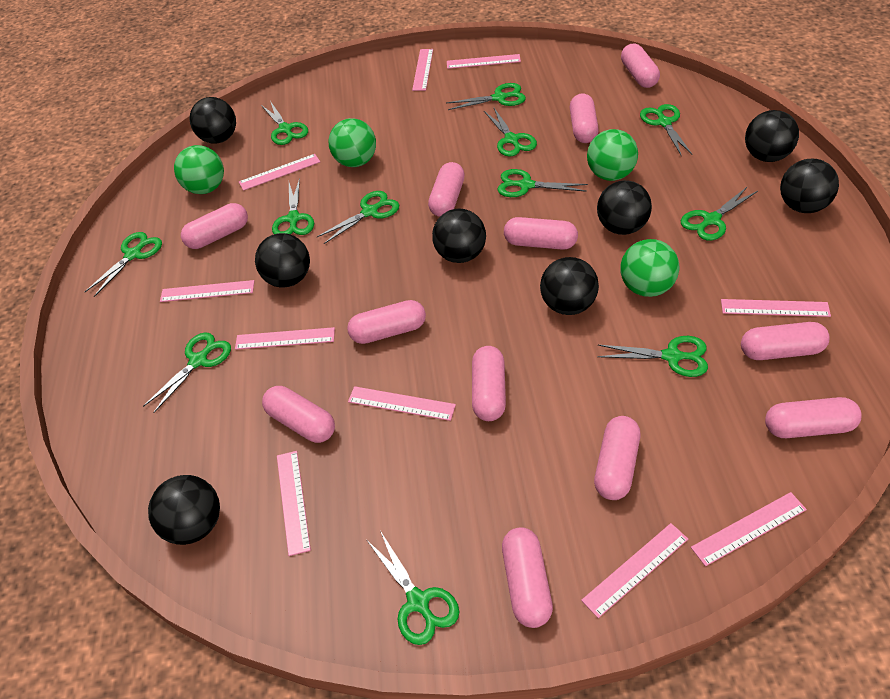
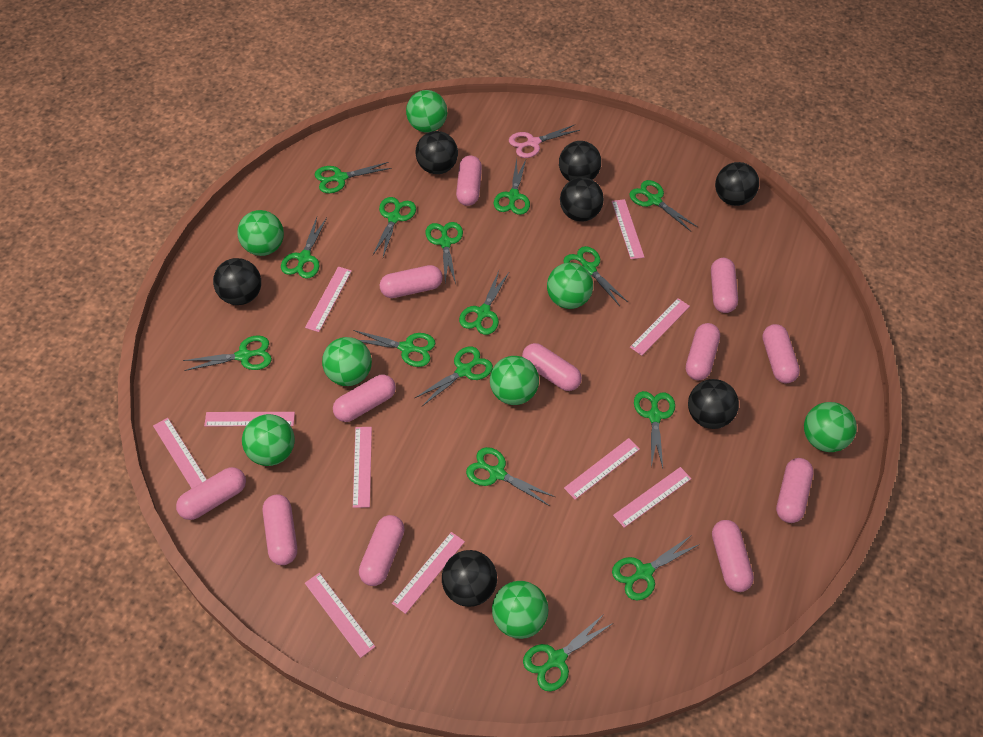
black ball: [148,475,220,545] [190,97,236,144] [255,233,310,287] [432,209,486,263] [540,257,599,315] [597,180,652,235] [745,110,799,162] [780,159,839,213] = 8 -> [213,258,261,305] [415,131,458,174] [442,550,497,607] [559,141,601,181] [560,177,604,222] [688,379,739,429] [715,162,759,206] = 7
green ball: [174,145,224,194] [329,118,376,167] [587,129,638,181] [620,239,680,297] = 4 -> [237,210,284,256] [242,414,295,466] [322,337,372,386] [406,90,447,133] [490,356,539,405] [492,581,548,639] [547,262,593,309] [804,402,857,452] = 8
green scissors: [85,232,162,297] [143,332,231,413] [261,101,308,145] [272,178,314,235] [317,191,399,244] [367,531,459,645] [446,83,526,110] [484,108,537,157] [497,169,588,197] [597,336,708,377] [640,104,692,155] [681,186,758,241] = 12 -> [183,335,272,371] [281,217,327,279] [315,162,392,193] [353,330,435,367] [373,197,416,257] [415,346,493,406] [426,222,463,284] [459,271,509,335] [466,447,555,506] [494,158,530,215] [523,613,613,692] [563,246,628,306] [612,536,700,600] [629,180,698,231] [634,391,675,468] = 15
pink scissors: none = 0 -> [509,125,580,158] = 1

